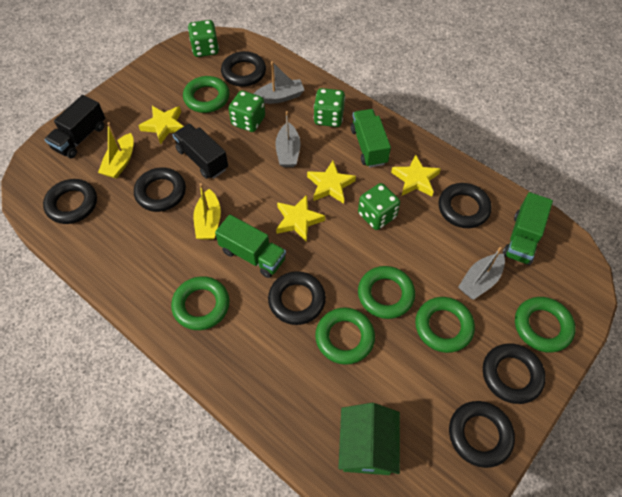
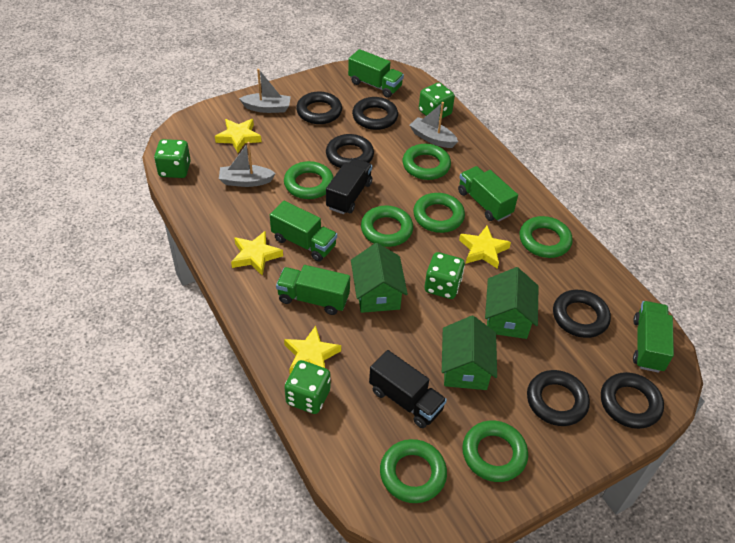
black ring: [43,179,97,224] [134,167,186,212] [221,51,266,87] [268,271,326,325] [439,183,492,228] [449,401,515,468] [483,343,546,404] = 7 -> [296,91,342,124] [326,134,374,168] [352,97,398,130] [527,370,590,426] [553,290,611,338] [601,372,664,429] = 6
green house: [338,403,400,475] = 1 -> [351,243,408,313] [442,316,497,390] [485,267,538,339] = 3
green ring: [171,276,230,330] [183,76,229,113] [315,308,375,365] [358,266,415,319] [415,297,475,353] [515,297,576,353] = 6 -> [284,161,334,199] [361,206,413,247] [380,439,447,503] [403,144,451,180] [413,193,465,233] [462,420,528,482] [520,216,573,258] = 7
green truck: [215,215,286,278] [351,109,391,167] [503,192,553,265] = 3 -> [270,201,337,262] [276,265,350,315] [348,49,404,98] [458,166,518,222] [633,301,674,373] = 5
yellow boat: [98,122,134,179] [194,183,221,240] = 2 -> none = 0

